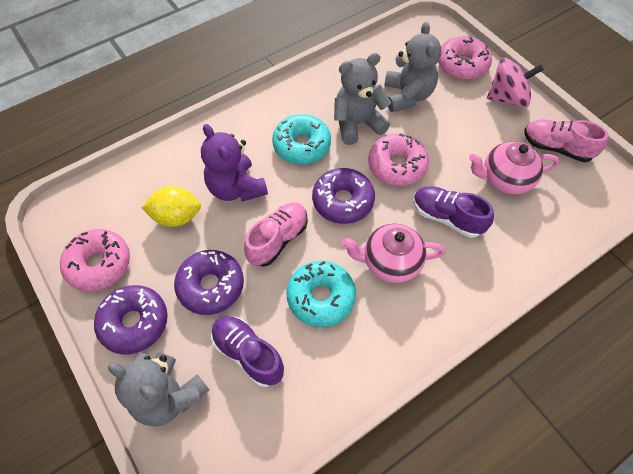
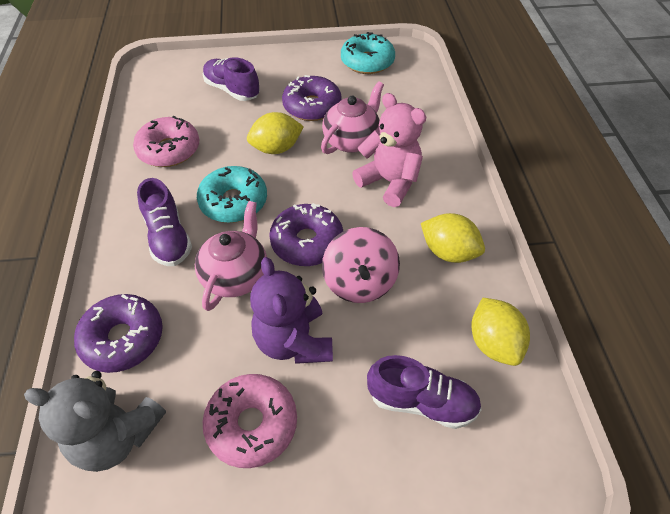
grey teddy bear: [108,353,210,427] [334,53,391,145] [384,22,441,112] = 3 -> [24,371,166,472] = 1
pink donut: [60,229,130,292] [368,133,429,186] [438,36,492,80] = 3 -> [133,116,199,167] [203,374,297,468] = 2
pink shoe: [244,203,308,266] [524,119,609,162] = 2 -> none = 0
pink teddy bear: none = 0 -> [352,93,426,207] = 1
purple shoe: [211,316,284,387] [413,186,494,238] = 2 -> [137,178,192,266] [203,57,260,101] [367,355,482,429] = 3
yellow lemon: [142,186,201,227] = 1 -> [247,112,304,154] [421,213,485,263] [471,298,530,366] = 3

